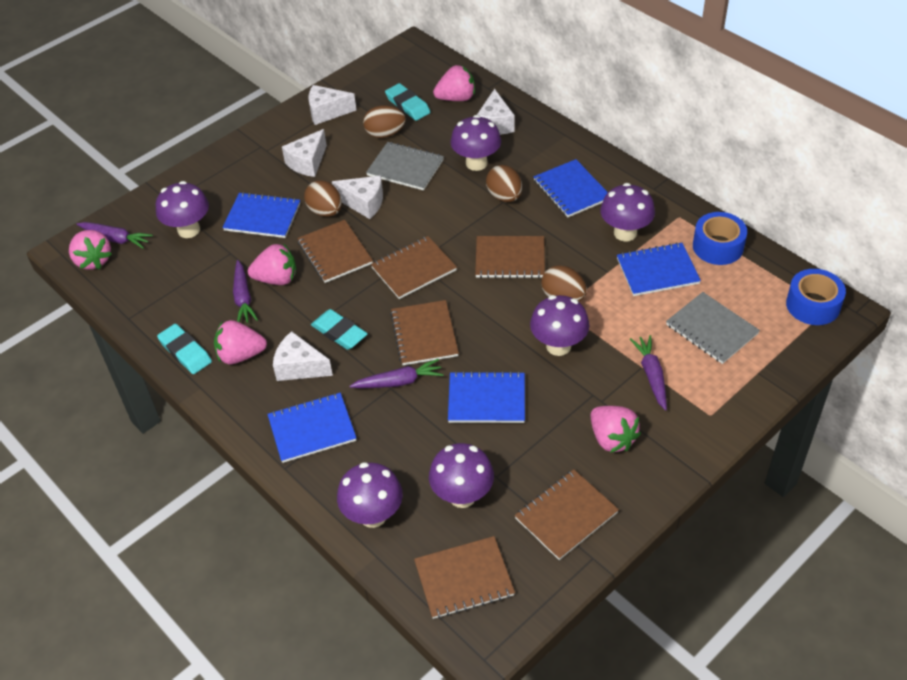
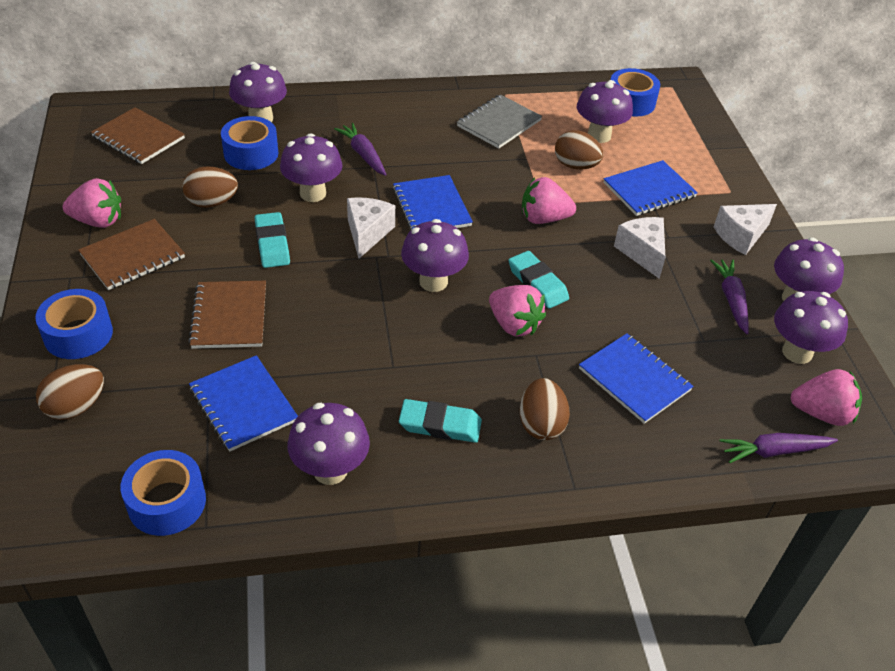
blue notebook: [222,192,300,238] [267,393,356,463] [448,371,525,423] [533,159,608,217] [617,242,701,296] = 5 -> [189,355,298,452] [393,175,473,231] [579,333,693,424] [604,160,698,216] = 4
blue tape: [693,212,747,265] [786,269,846,325] = 2 -> [35,289,113,359] [121,450,206,536] [221,116,279,170] [611,68,660,117] = 4
brown notebook: [297,220,373,283] [371,236,457,299] [390,300,459,365] [414,536,515,619] [475,236,545,278] [515,469,619,560] = 6 -> [78,219,185,290] [91,107,185,164] [188,281,266,349] = 3
grey notebook: [366,142,444,190] [666,292,760,364] = 2 -> [457,95,542,148] = 1
pink strawberry: [69,230,112,269] [214,320,267,364] [248,243,296,285] [433,65,475,101] [591,406,641,453] = 5 -> [63,178,121,228] [489,285,546,336] [522,177,576,224] [791,369,862,426] = 4
purple carrot: [76,222,153,249] [233,260,258,323] [350,359,444,388] [630,335,667,411] = 4 -> [334,123,387,176] [710,259,749,334] [720,433,838,463] = 3
purple mushroom: [156,181,209,238] [337,462,403,528] [429,443,494,508] [451,115,501,171] [530,295,589,356] [600,183,655,241] = 6 -> [229,62,287,122] [280,133,342,202] [287,403,370,485] [401,219,469,292] [577,80,633,143] [774,238,844,301] [774,291,848,364] = 7
white cheese: [273,331,333,381] [282,129,327,177] [309,85,356,125] [332,176,383,219] [477,89,514,135] = 5 -> [347,197,395,258] [614,217,666,279] [714,204,777,255] = 3

